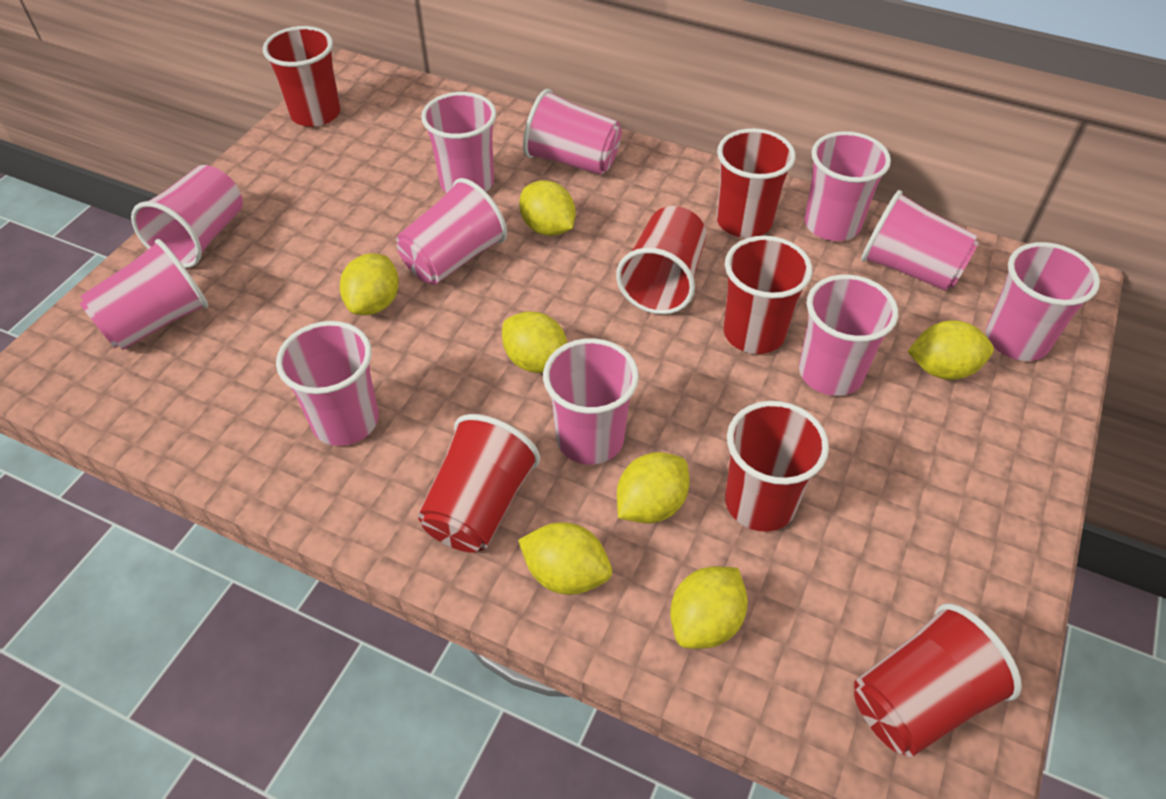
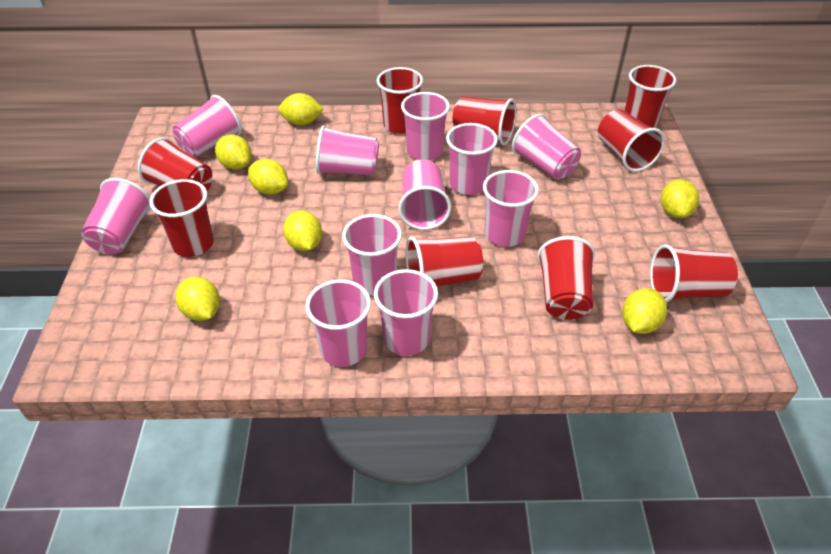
red cup: [263,26,341,127] [418,414,540,552] [616,206,706,314] [716,128,796,238] [723,236,812,354] [725,401,829,532] [854,603,1022,757] = 7 -> [138,137,212,191] [149,179,214,257] [376,67,423,134] [406,237,483,287] [452,96,516,145] [537,236,595,320] [598,109,665,172] [625,65,676,128] [650,244,738,302] = 9

